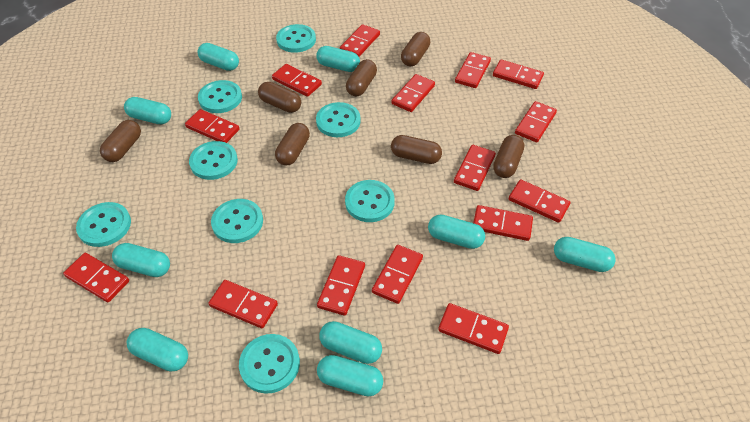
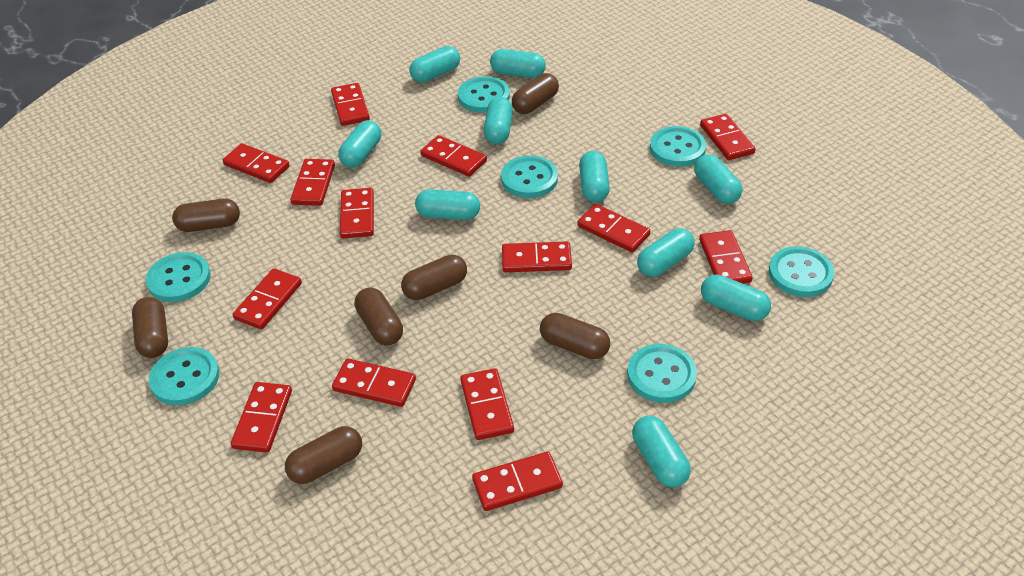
red domino: [63,253,129,302] [185,109,240,143] [209,280,278,329] [272,64,322,97] [317,255,365,316] [340,24,380,57] [372,245,423,304] [392,74,435,112] [438,303,509,354] [454,145,496,191] [455,52,491,88] [473,205,533,241] [493,60,544,89] [509,180,570,223] [515,101,557,142] = 15 -> [223,143,290,183] [231,382,292,453] [233,268,302,330] [290,159,335,206] [331,83,370,126] [332,358,416,407] [340,188,374,238] [420,135,487,177] [460,368,514,440] [472,452,563,511] [502,241,572,272] [577,204,650,253] [699,230,753,284] [700,114,756,160] = 14
turquoise button: [76,202,131,247] [189,141,238,180] [198,80,242,113] [211,199,263,243] [239,334,300,394] [276,24,316,53] [316,102,361,137] [345,180,395,222] = 8 -> [146,252,211,302] [149,347,219,405] [458,76,510,113] [501,156,558,198] [627,344,697,403] [650,126,706,167] [769,246,834,297] = 7
turquoise capsule: [112,243,170,277] [124,97,171,124] [127,328,188,372] [198,43,239,71] [316,46,360,72] [317,355,383,397] [319,321,382,364] [428,214,485,249] [554,237,616,272] = 9 -> [338,120,381,168] [409,46,460,83] [415,189,480,220] [484,97,513,144] [490,49,546,78] [579,151,610,202] [632,416,691,487] [637,228,695,277] [694,154,742,204] [701,275,771,321] = 10

